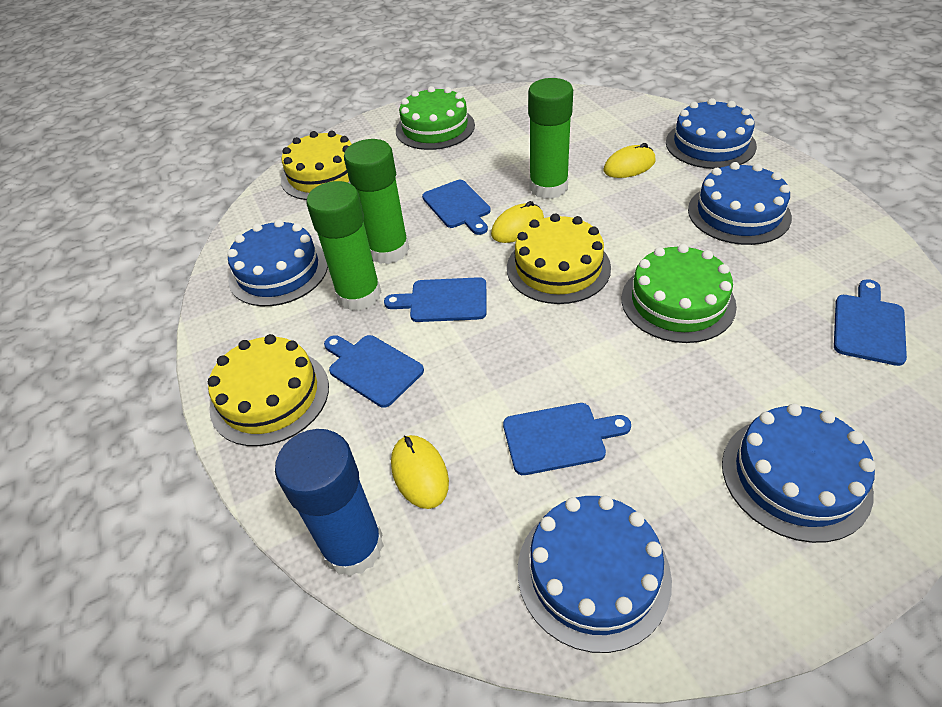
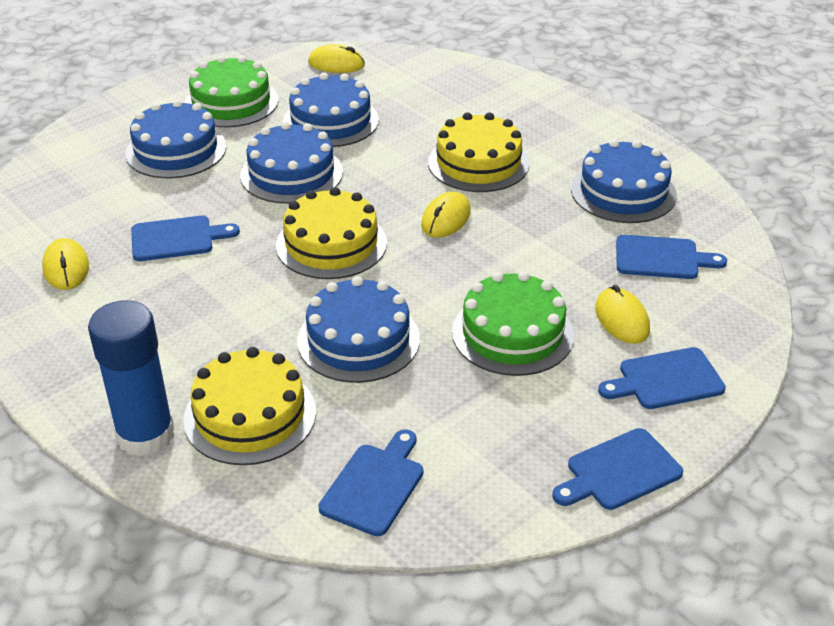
green glue stick: [307,181,381,311] [344,139,409,264] [528,78,573,199] = 3 -> none = 0
yellow mouse: [391,435,449,509] [491,201,544,243] [604,143,656,178] = 3 -> [42,238,89,290] [308,44,365,73] [421,191,471,238] [595,285,650,344] = 4

